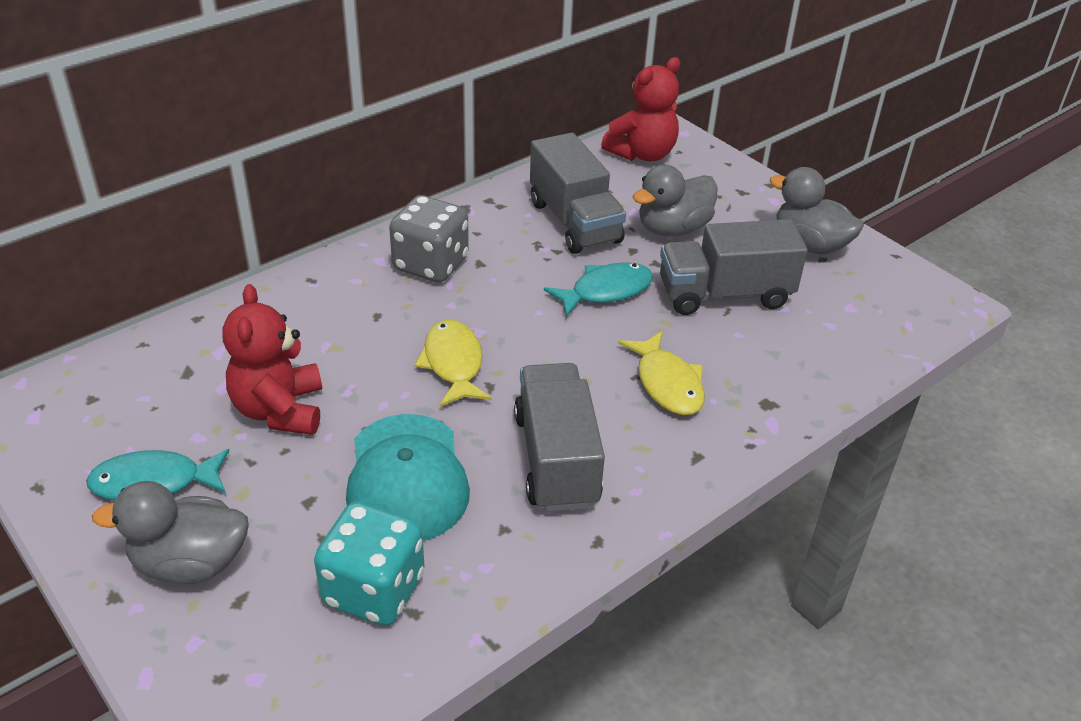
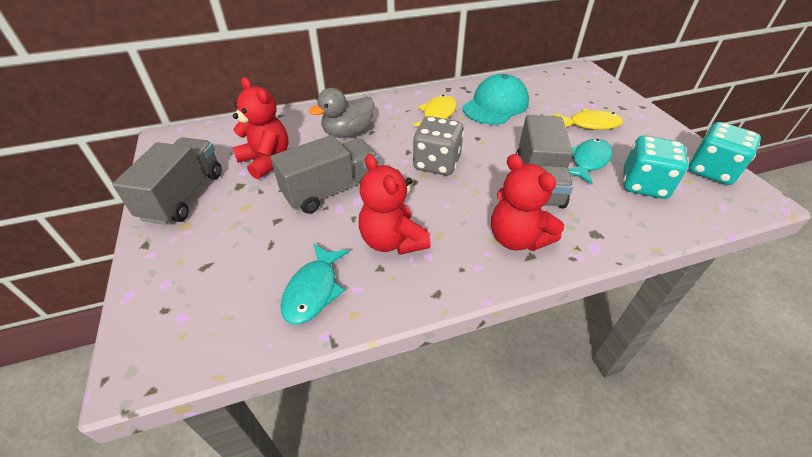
grey duck: [92,481,249,585] [633,164,718,236] [769,167,864,254] = 3 -> [309,88,374,138] = 1
red teddy bear: [222,284,322,435] [601,57,680,161] = 2 -> [232,77,289,179] [359,154,431,255] [491,154,564,251] = 3
turquoise dice: [314,502,424,626] = 1 -> [623,135,688,199] [688,122,761,185] = 2

